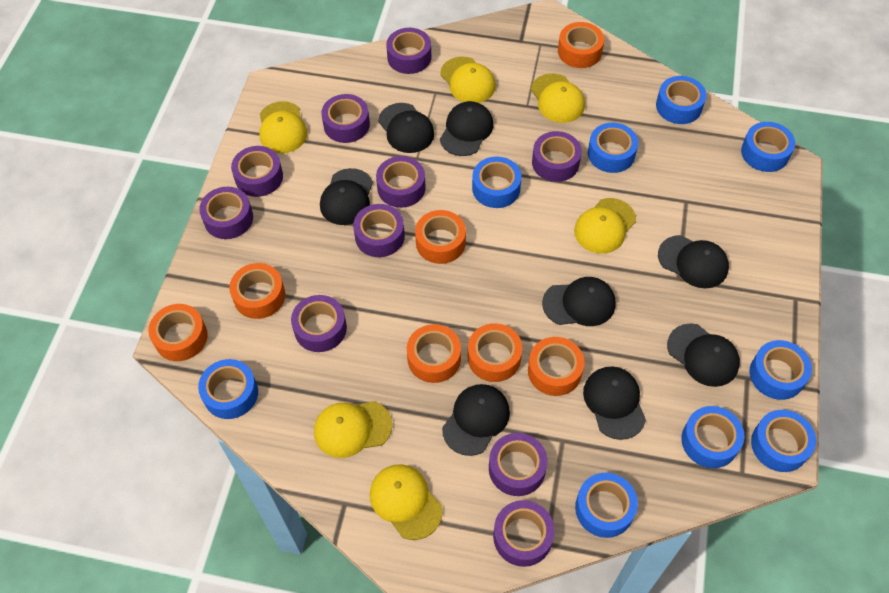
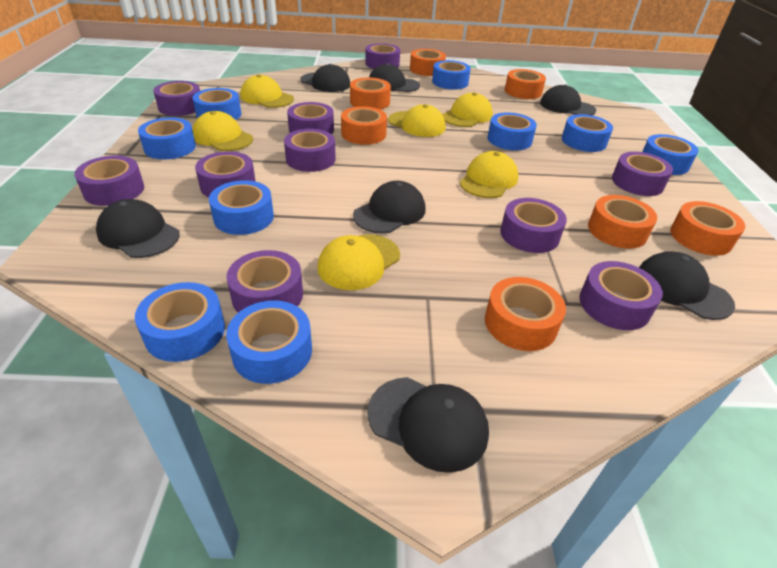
black cap: [320,168,373,225] [378,103,434,153] [440,101,493,156] [442,384,510,456] [542,277,616,326] [583,366,646,440] [658,235,729,288] [667,323,740,387] = 8 -> [96,199,180,258] [300,64,350,92] [353,181,426,234] [367,377,489,473] [369,64,420,92] [540,84,596,115] [639,251,735,320] = 7

